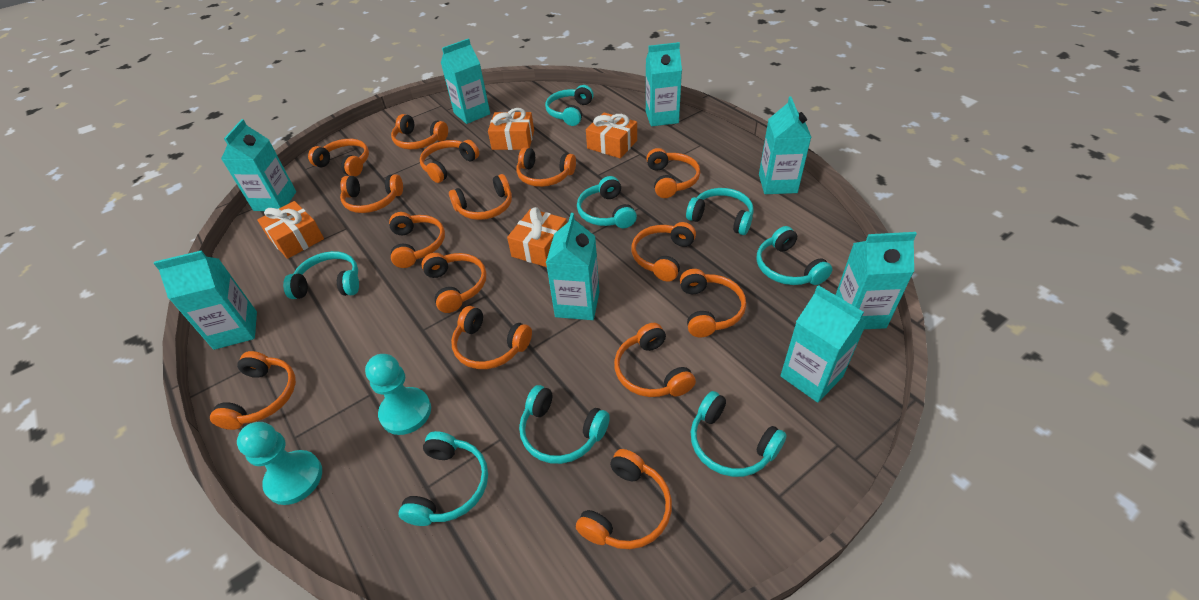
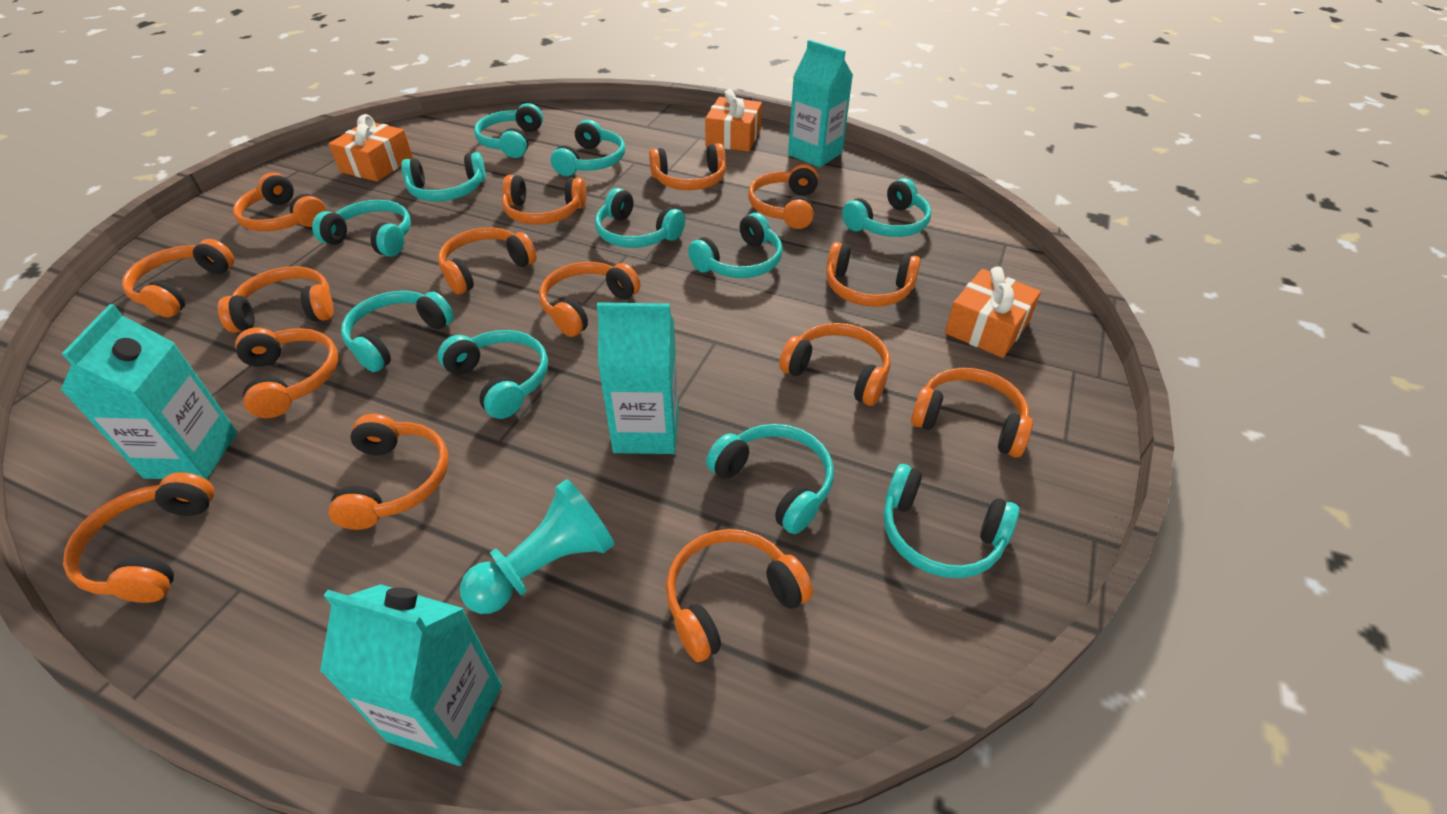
orange gift: [257,201,324,259] [488,108,534,150] [507,207,567,267] [586,112,637,158] = 4 -> [329,114,413,182] [705,89,762,152] [945,266,1041,358] = 3
turquoise carton: [154,250,257,350] [221,119,296,211] [441,38,490,124] [546,213,599,320] [646,42,682,126] [759,96,811,194] [780,285,867,402] [836,232,917,329] = 8 -> [61,304,238,480] [320,584,502,766] [597,302,679,454] [788,40,853,167] = 4
turquoise headphones: [283,251,359,299] [399,431,488,526] [519,385,610,464] [545,85,593,126] [577,176,637,228] [686,188,754,235] [691,391,787,477] [757,226,833,285] = 8 -> [312,200,411,257] [341,291,454,372] [401,152,486,201] [438,330,548,419] [474,103,543,158] [551,120,625,176] [595,188,685,248] [688,213,783,278] [706,424,834,534] [842,178,931,237] [884,464,1019,578] = 11
turquoise pawn: [237,422,322,505] [365,354,431,435] = 2 -> [460,479,614,614] = 1

